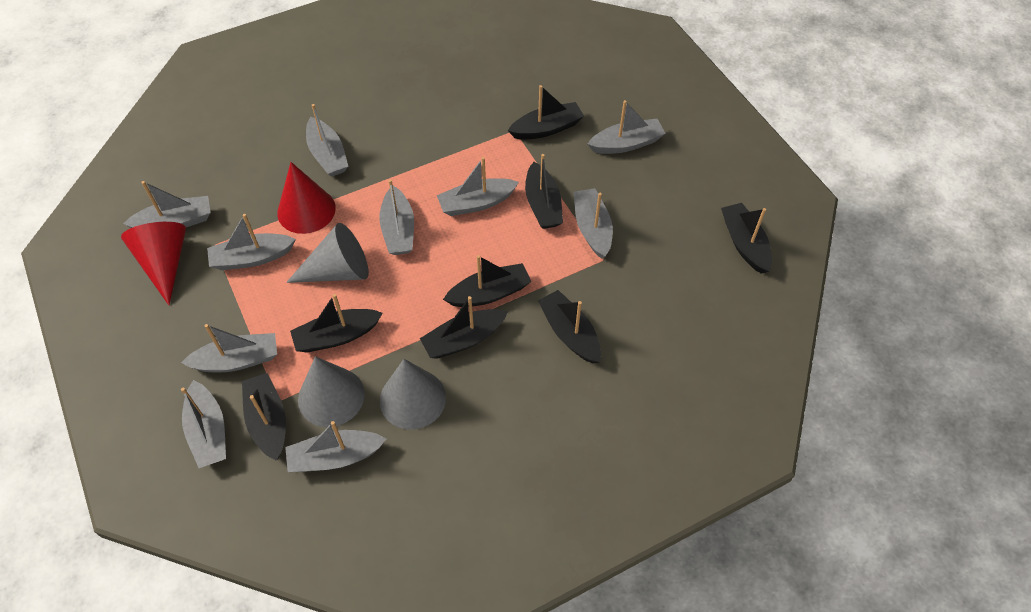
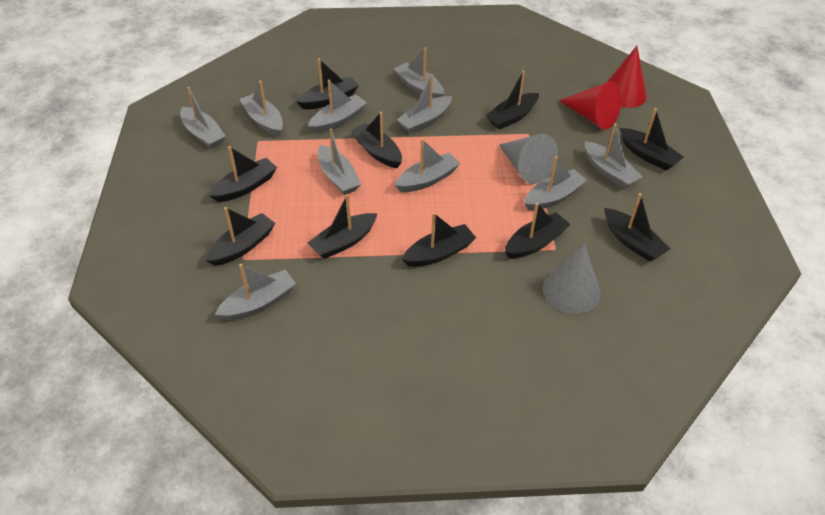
black boat: [242,373,286,461] [290,294,383,353] [420,296,508,359] [443,255,531,307] [508,85,584,140] [525,154,563,229] [538,290,601,364] [721,203,772,274] = 8 -> [205,207,275,266] [209,146,277,202] [296,58,359,109] [307,194,378,259] [351,112,402,168] [402,212,476,267] [486,71,539,130] [505,203,571,258] [604,193,670,262] [620,108,684,170] = 10
grey cone: [286,223,369,283] [298,356,365,427] [380,359,446,429] = 3 -> [499,134,558,184] [543,243,601,314] = 2

